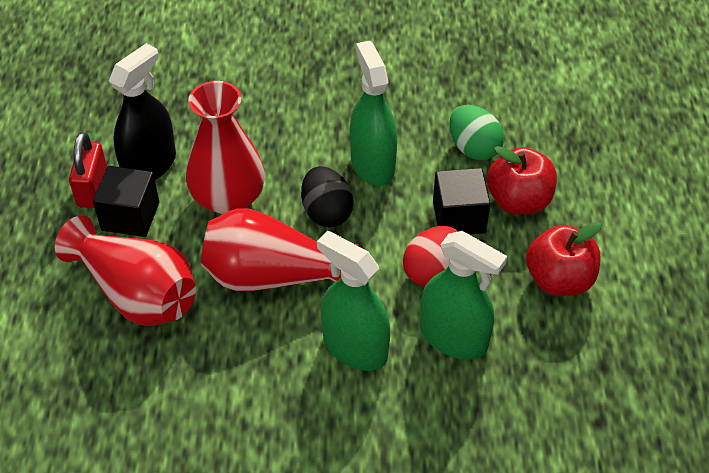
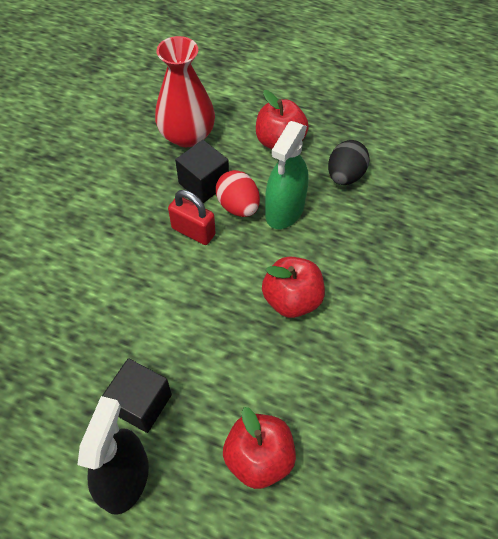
green egg: [449,105,504,161] = 1 -> none = 0
green spray bottle: [317,231,391,371] [350,41,397,186] [420,231,507,359] = 3 -> [265,121,309,229] = 1
red apple: [487,146,557,215] [526,222,601,296] = 2 -> [223,407,296,489] [256,90,309,149] [262,256,325,318] = 3
red vase: [55,215,196,326] [186,81,265,214] [201,208,358,291] = 3 -> [155,36,215,147] = 1

